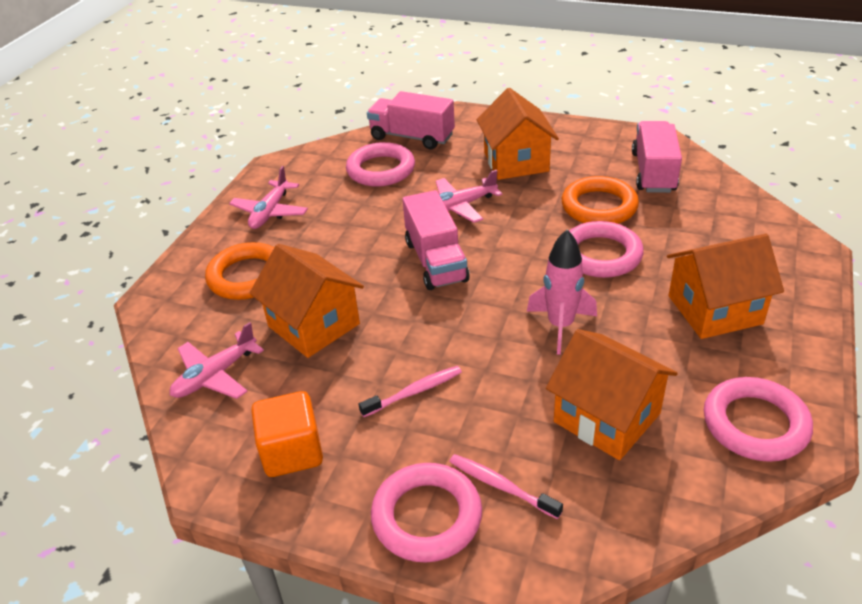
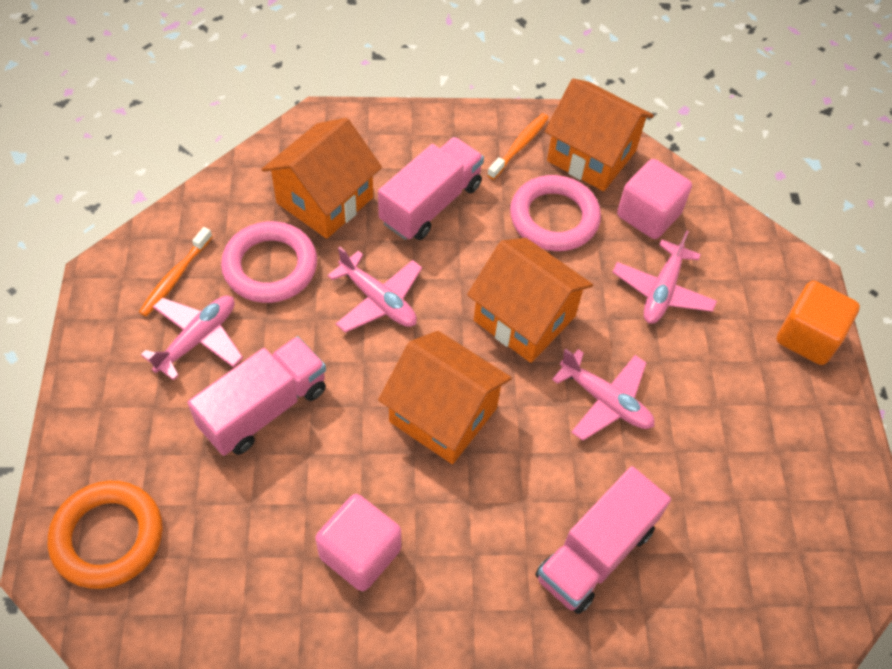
orange ring: [205,242,274,300] [562,176,639,224] = 2 -> [48,481,163,589] = 1
orange toothbrush: none = 0 -> [139,227,212,317] [487,113,549,180] = 2
pink cube: none = 0 -> [315,494,401,591] [617,159,692,239] = 2
pink plane: [170,322,264,399] [229,166,308,229] [436,170,502,223] = 3 -> [141,296,243,380] [328,247,422,333] [552,349,654,441] [613,230,717,324] = 4
pink ring: [346,142,415,187] [371,463,482,563] [569,221,644,278] [704,377,813,462] = 4 -> [221,221,317,303] [510,175,601,251] = 2
pink rocket: [527,230,597,355] = 1 -> none = 0
pink toothbrush: [359,366,462,417] [449,454,563,519] = 2 -> none = 0

